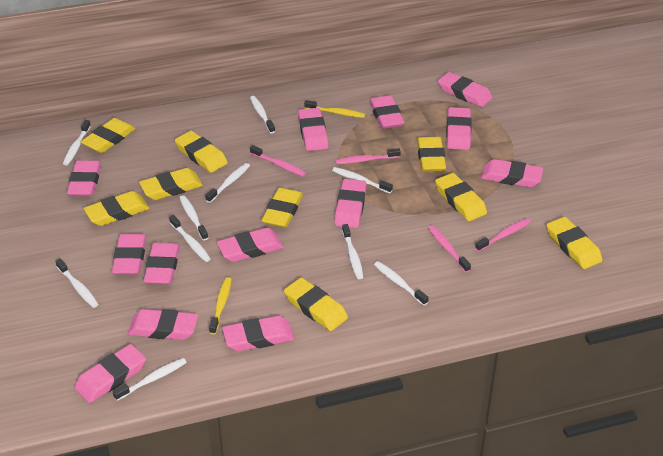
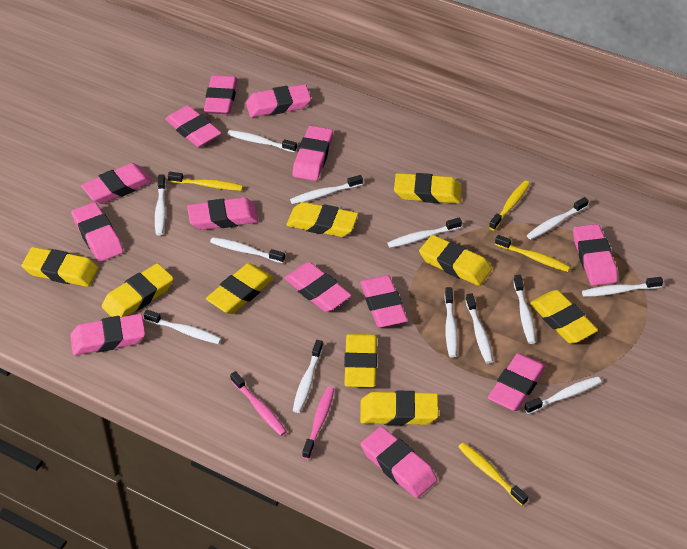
pink toothbrush: [250,145,306,176] [335,148,401,164] [428,225,471,273] [475,218,531,252] = 4 -> [230,371,287,436] [302,387,334,459] = 2
white toothbrush: [55,259,98,308] [63,120,91,165] [113,358,187,401] [169,215,211,262] [179,195,208,241] [205,163,250,203] [250,96,275,133] [332,167,393,193] [342,224,363,279] [374,261,429,306] = 10 -> [144,310,222,344] [155,174,166,236] [210,237,285,263] [227,130,297,152] [290,175,363,204] [293,340,323,413] [387,218,462,248] [444,287,458,358] [465,293,493,364] [514,275,536,344] [524,377,601,414] [527,197,589,240] [582,277,663,297] = 13
yellow toothbrush: [209,277,231,335] [304,100,366,118] = 2 -> [168,172,243,191] [458,442,528,506] [489,181,530,231] [495,235,570,272] = 4

